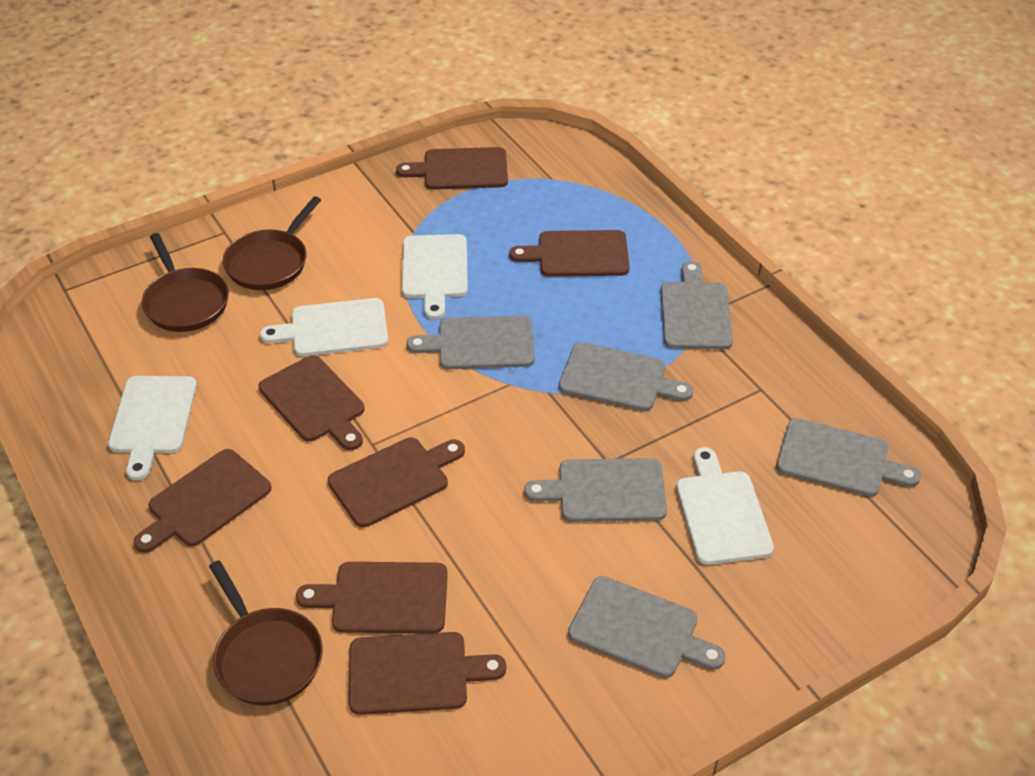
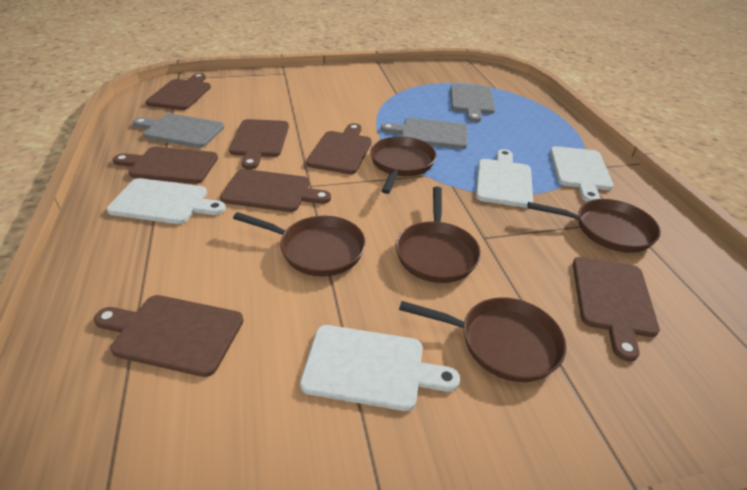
brown pan: [142,233,229,332] [209,560,323,705] [223,196,321,290] = 3 -> [233,212,366,277] [370,136,437,194] [396,187,481,283] [399,297,567,382] [527,199,661,253] = 5
grey cutting board: [407,315,535,369] [524,458,667,522] [559,342,693,411] [568,576,726,678] [661,261,733,350] [776,418,921,497] = 6 -> [133,114,225,148] [381,118,468,149] [450,84,495,122] = 3

